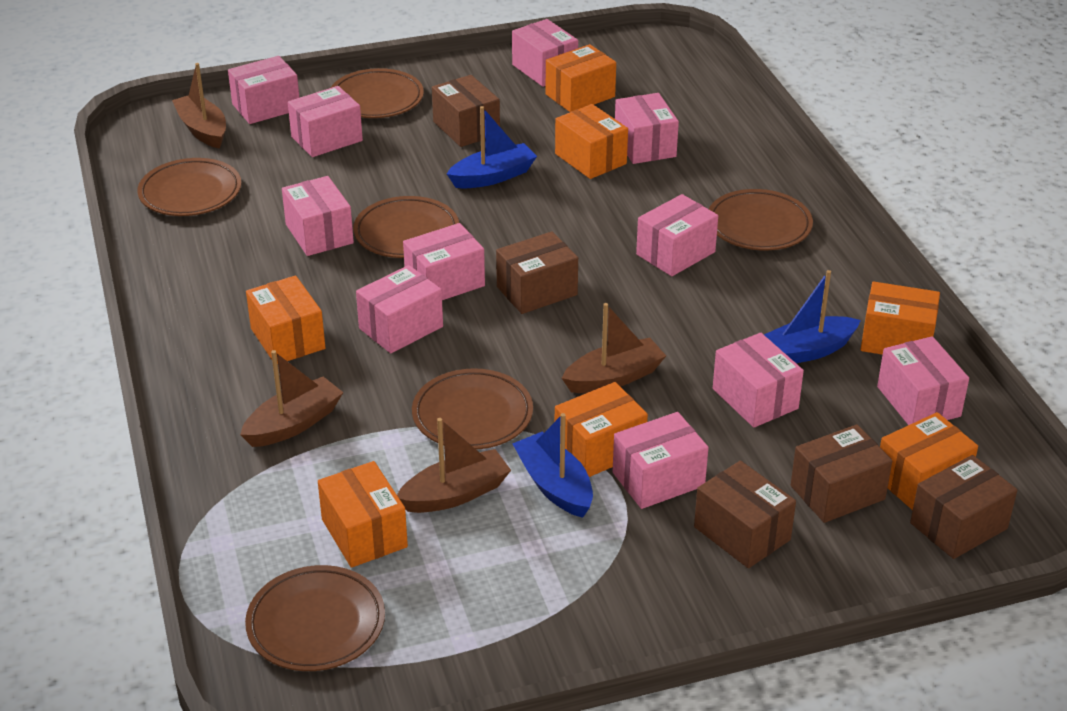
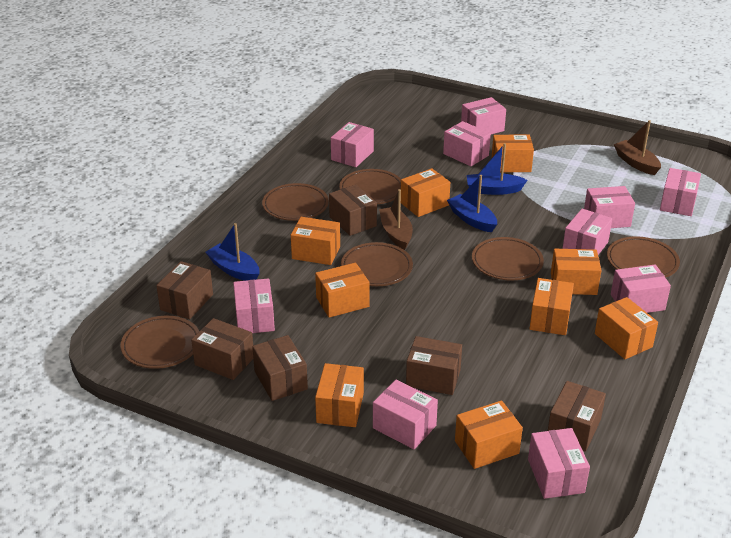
brown boat: [172,63,226,149] [240,350,344,447] [397,418,511,513] [562,303,666,393] = 4 -> [379,189,413,250] [614,120,661,175] = 2
brown box: [432,75,500,147] [496,231,578,314] [694,461,796,568] [791,425,892,523] [910,455,1017,559] = 5 -> [156,261,213,319] [191,318,253,380] [252,335,308,401] [329,184,377,236] [406,336,462,395] [548,381,606,452] = 6
orange box: [246,275,325,363] [318,461,408,568] [546,44,616,112] [555,104,628,179] [555,382,648,477] [860,281,940,355] [880,412,978,510] = 7 -> [291,217,340,265] [315,263,369,318] [315,363,364,427] [401,168,450,217] [455,400,523,469] [492,134,534,172] [530,278,574,335] [551,249,602,295] [595,297,658,359] = 9
pink box: [228,56,299,124] [282,176,354,256] [288,86,363,157] [356,265,443,353] [403,223,485,300] [512,19,578,87] [613,412,709,509] [615,93,679,164] [636,194,718,276] [713,333,804,428] [877,336,969,425] = 11 -> [233,278,275,333] [331,122,374,167] [373,380,438,449] [443,121,491,166] [461,97,506,134] [528,428,590,499] [563,209,612,255] [584,186,635,228] [611,265,671,313] [660,168,701,216] = 10

